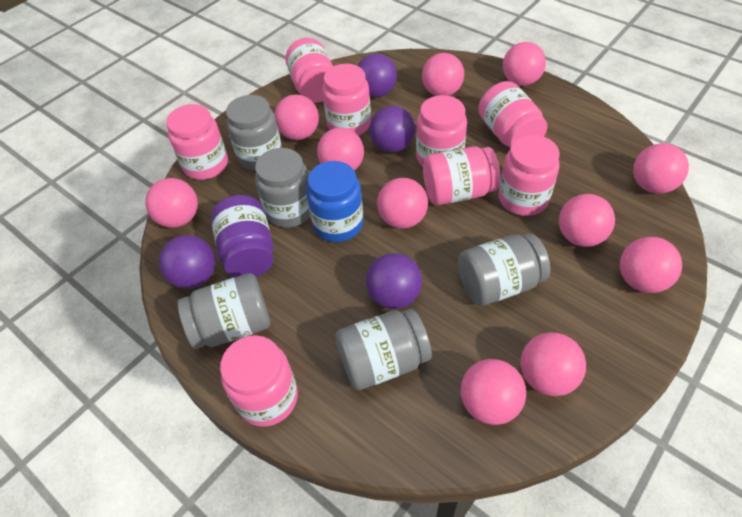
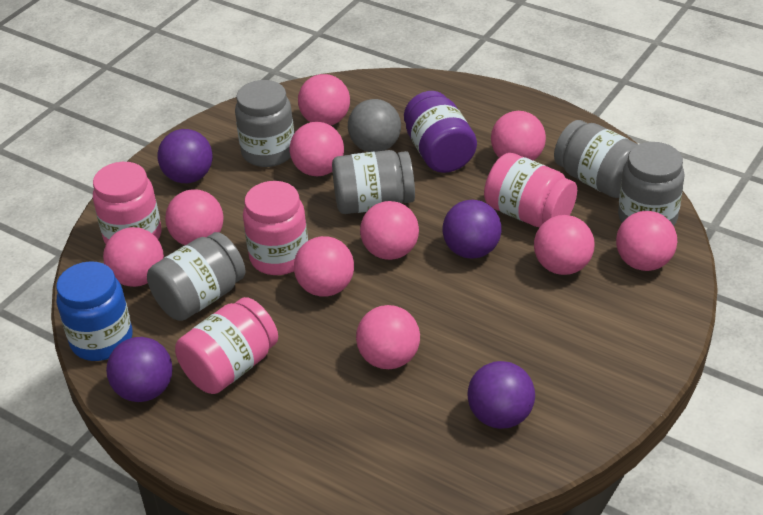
grey ball: none = 0 -> [348,99,401,152] = 1
pink ball: [145,178,198,228] [274,95,319,140] [317,128,364,171] [377,178,428,229] [422,53,464,96] [461,359,526,425] [503,42,546,86] [521,332,586,396] [559,194,615,247] [620,237,682,293] [633,143,689,194] = 11 -> [103,227,164,287] [165,189,224,245] [290,122,344,177] [294,236,354,297] [298,74,350,126] [356,305,420,369] [360,201,419,260] [491,111,546,161] [534,215,595,275] [616,211,677,271] = 10
pink jar: [166,104,228,180] [220,335,298,427] [285,38,333,103] [322,64,371,136] [416,95,467,167] [423,146,500,205] [478,81,547,147] [498,135,560,216] = 8 -> [93,162,162,244] [175,297,278,394] [243,181,308,275] [484,153,577,227] = 4

